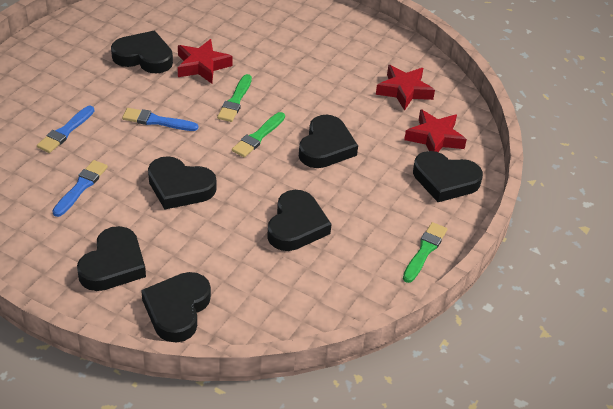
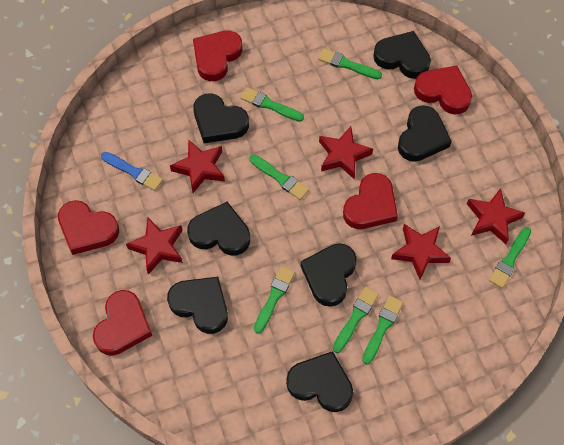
blue brush: [37,106,94,153] [53,160,108,217] [122,108,198,131] = 3 -> [101,152,163,191] = 1
green brush: [217,74,252,122] [232,112,285,157] [403,222,447,283] = 3 -> [240,87,304,122] [250,155,309,200] [254,266,295,334] [318,48,382,79] [333,287,379,353] [362,296,403,365] [489,227,531,288] = 7
red heart: none = 0 -> [58,200,119,255] [93,290,152,356] [193,30,243,81] [343,173,398,229] [414,65,472,115] = 5
red star: [178,39,233,84] [376,65,435,111] [404,109,467,152] = 3 -> [126,217,183,275] [170,139,225,193] [319,126,373,179] [391,224,451,280] [467,188,525,244] = 5

